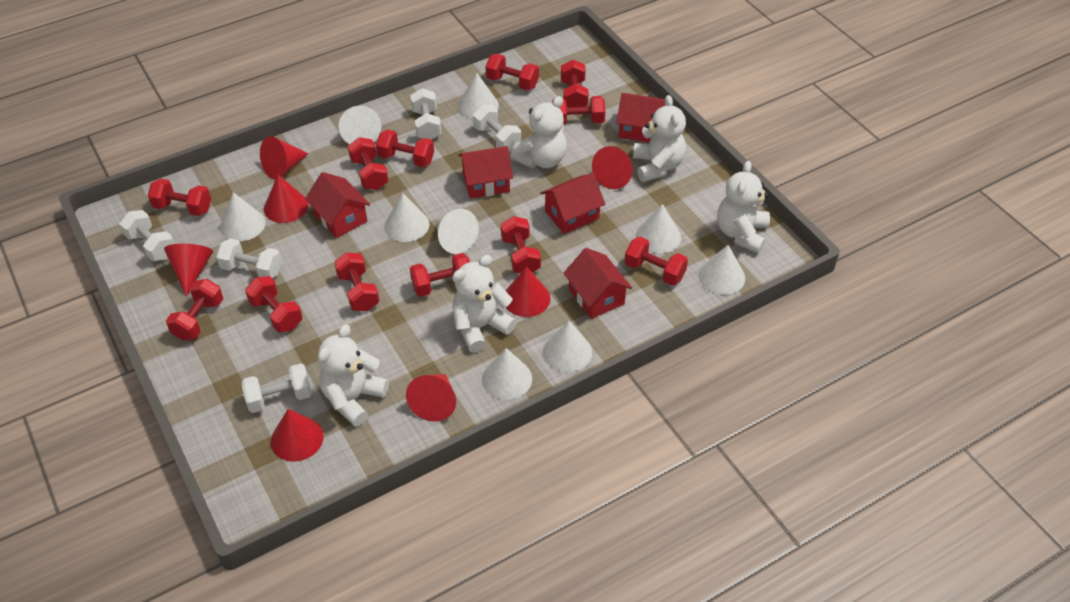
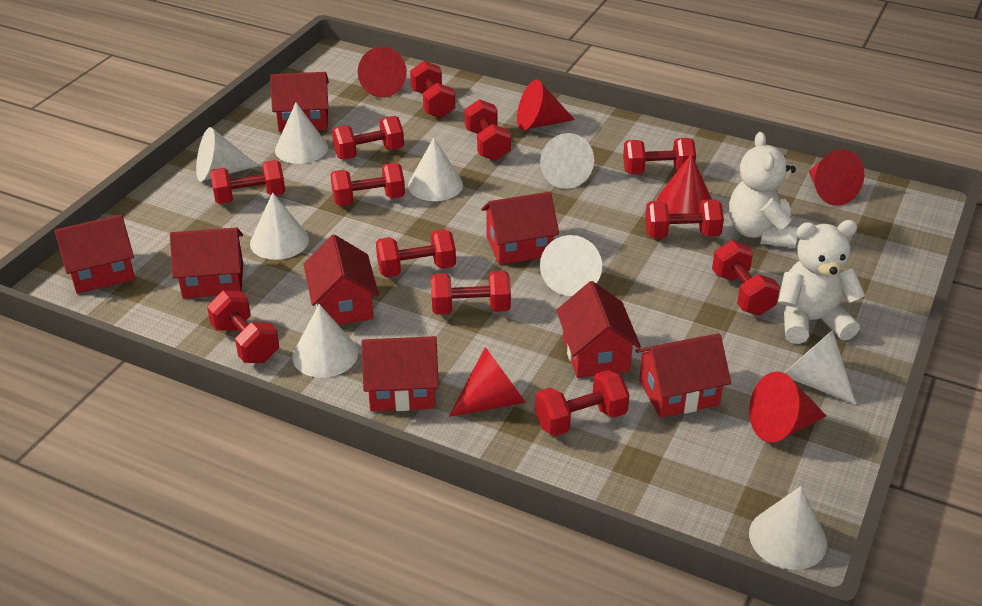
red cone: [164,244,213,297] [260,136,309,180] [264,175,308,223] [271,409,324,462] [406,374,456,421] [506,266,550,317] [592,146,633,189] = 7 -> [358,47,407,98] [449,347,526,417] [517,80,575,130] [657,154,712,214] [749,371,826,443] [809,149,865,206] = 6
red house: [305,172,370,238] [458,146,513,198] [540,173,605,234] [563,248,632,319] [616,93,665,142] = 5 -> [55,214,135,294] [170,228,243,299] [270,72,329,132] [303,235,379,325] [362,336,439,412] [481,192,559,265] [556,281,641,378] [635,333,731,418] = 8
white dumbbell: [119,210,175,261] [216,238,282,278] [242,363,312,413] [410,88,442,140] [473,105,521,152] = 5 -> none = 0
white teddy bear: [318,324,389,427] [452,255,516,352] [511,96,567,168] [633,95,686,182] [717,161,770,253] = 5 -> [729,132,798,248] [778,220,866,344] = 2

